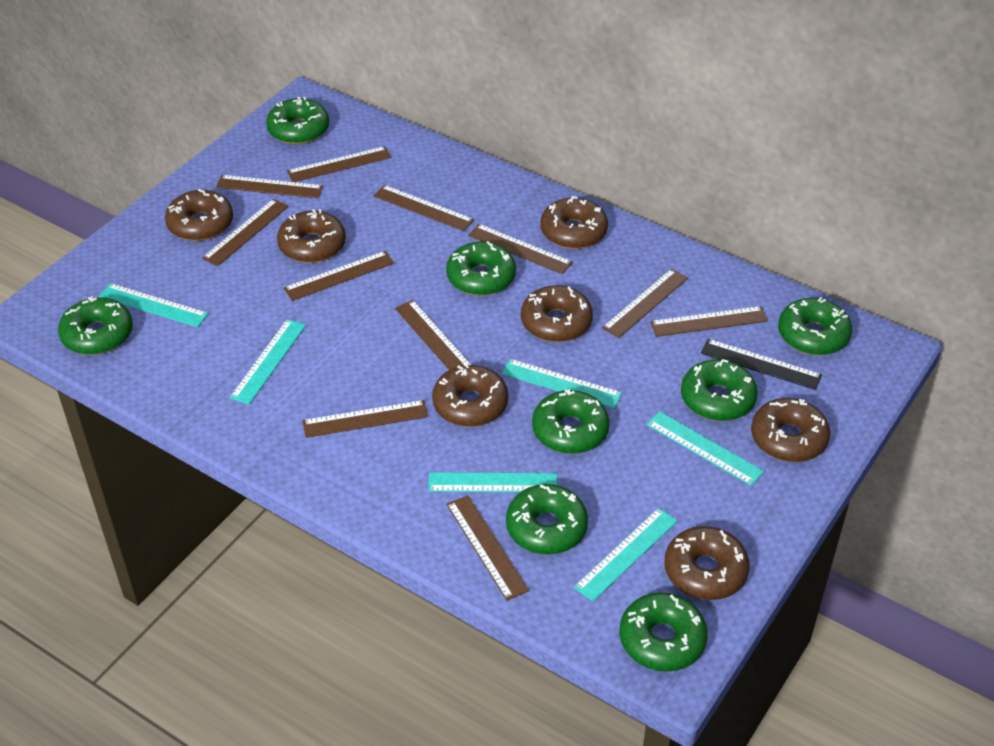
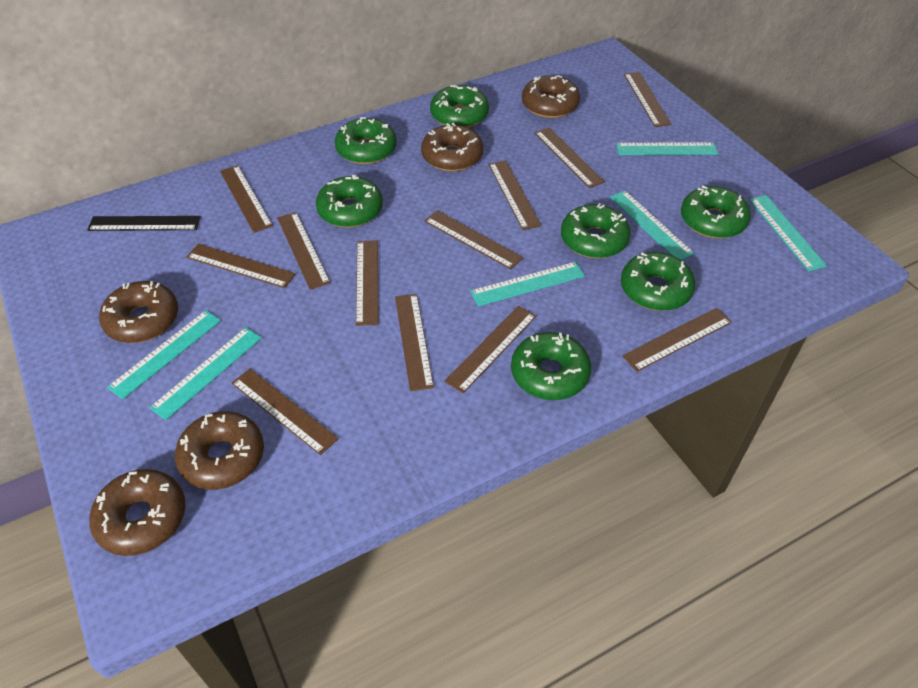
brown donut: [165,189,233,241] [277,209,346,263] [432,363,508,427] [521,285,593,342] [541,196,608,249] [665,526,750,600] [751,398,830,462] = 7 -> [89,469,186,556] [99,281,178,343] [175,411,264,490] [421,123,483,171] [522,75,580,118] = 5
brown ruler: [202,199,289,266] [216,175,323,199] [284,251,394,301] [287,146,391,182] [302,400,428,438] [374,185,474,231] [395,300,471,370] [447,495,529,601] [468,224,573,274] [602,268,688,338] [650,306,768,337] = 11 -> [187,244,295,288] [220,165,273,233] [232,369,339,455] [277,212,330,290] [356,240,379,326] [395,294,434,391] [424,210,523,269] [445,306,536,393] [488,160,542,230] [534,127,605,188] [623,308,732,372] [624,72,672,127] = 12
green donut: [58,297,133,355] [266,97,329,144] [446,241,516,296] [506,484,588,555] [532,389,610,454] [619,592,708,672] [681,359,758,421] [778,297,852,355] = 8 -> [316,175,383,228] [335,117,397,164] [430,85,489,128] [511,332,591,400] [561,203,631,258] [621,252,695,311] [681,186,751,239] = 7

